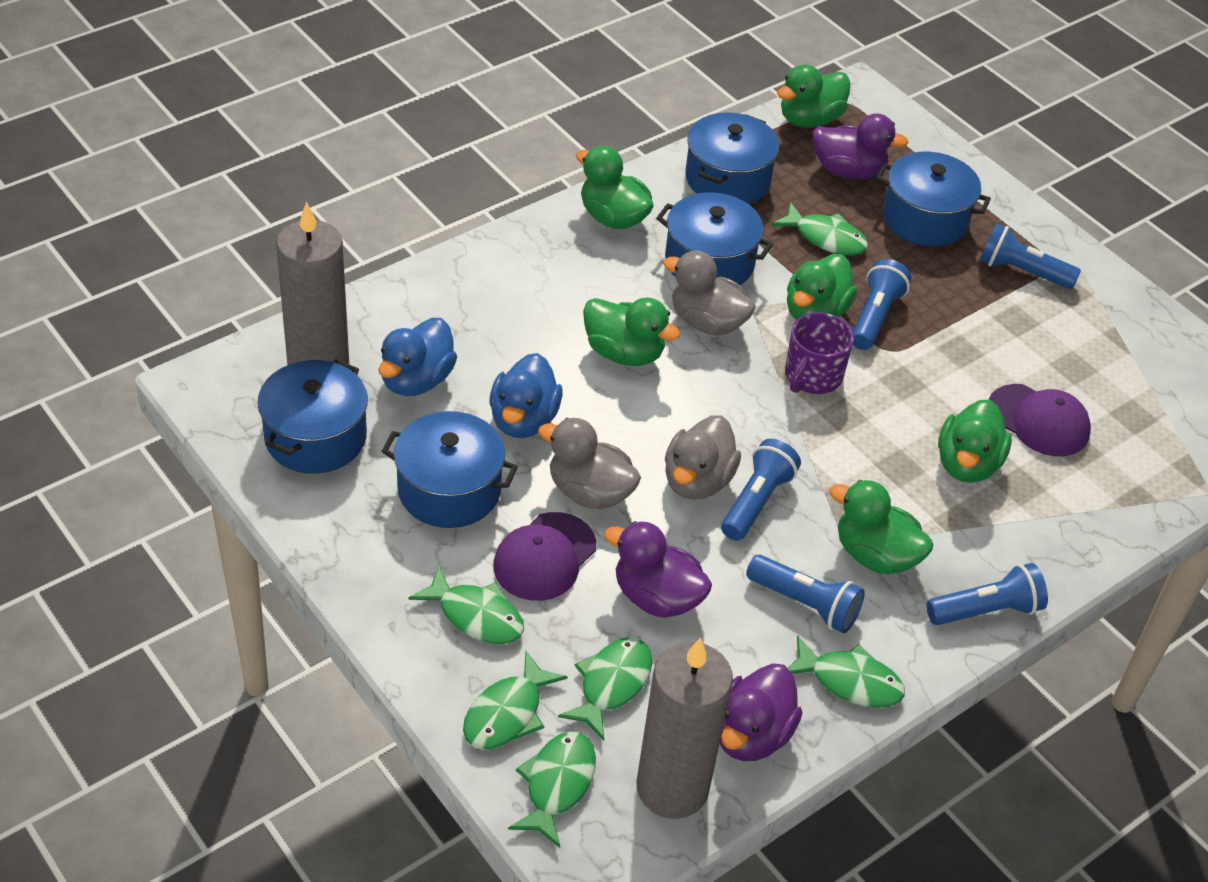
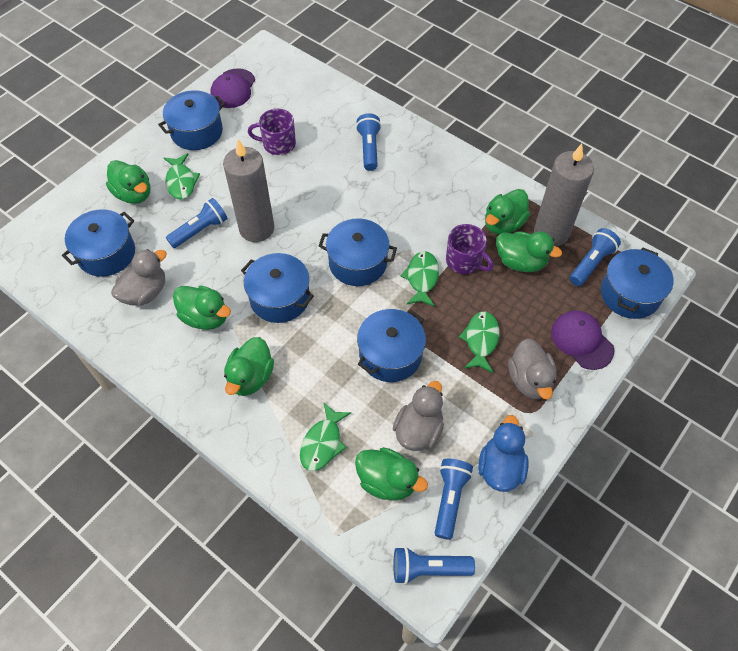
blue duck: [378,318,457,396] [490,353,563,438] = 2 -> [478,415,529,492] = 1
blue pot: [257,359,368,474] [382,411,518,528] [656,192,773,285] [685,112,779,204] [876,152,991,246] = 5 -> [62,209,135,277] [158,90,225,150] [241,253,314,323] [319,218,397,286] [357,309,426,382] [601,248,674,319] = 6
green fish: [409,565,524,644] [463,651,568,749] [508,731,596,848] [558,637,652,741] [771,202,868,255] [788,635,905,708] = 6 -> [164,153,200,199] [300,402,352,471] [401,251,439,307] [459,311,499,373] = 4
purple duck: [604,521,712,618] [720,663,803,761] [812,113,909,179] = 3 -> none = 0
purple mug: [785,312,854,394] = 1 -> [248,109,296,155] [446,224,494,274] = 2

